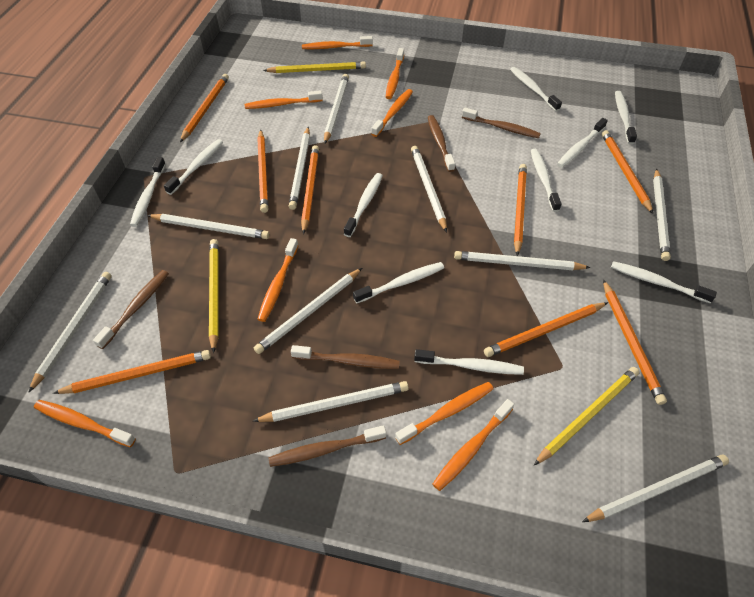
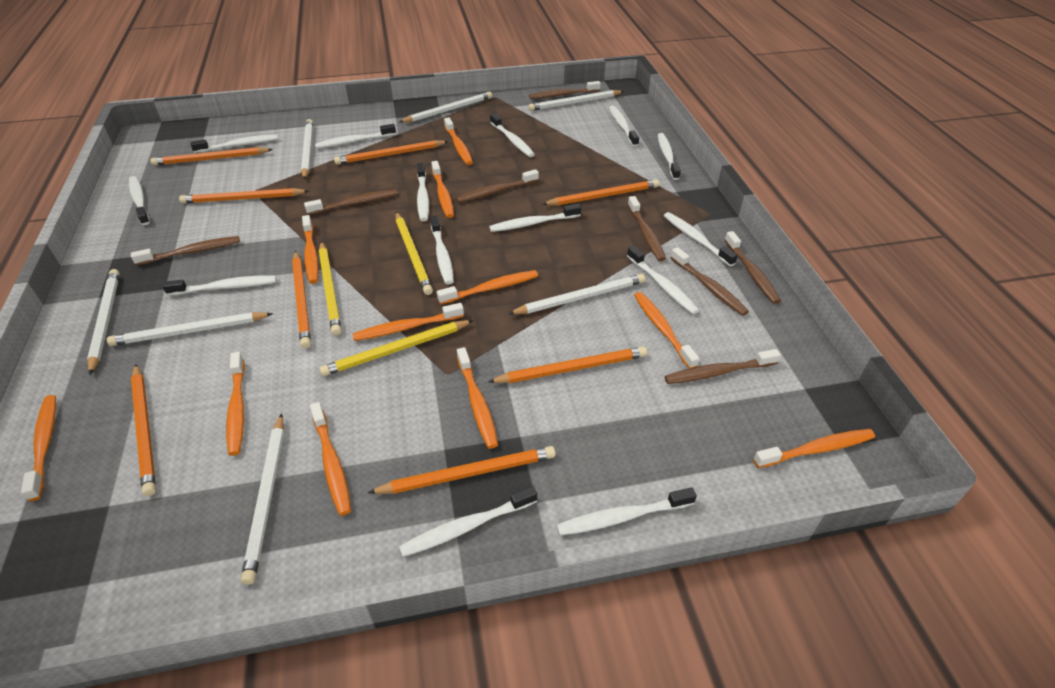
brown toothbrush: [93,270,169,349] [268,425,386,467] [291,345,400,369] [428,115,455,172] [462,107,541,138] = 5 -> [131,236,240,266] [304,189,398,215] [456,169,539,203] [529,81,601,99] [628,196,666,261] [665,349,781,384] [670,247,749,316] [725,231,781,304] = 8
orange toothbrush: [34,400,136,447] [245,90,323,109] [258,238,298,322] [302,36,373,49] [371,89,413,137] [386,48,404,99] [395,382,493,445] [432,399,514,491] = 8 -> [21,395,56,501] [226,352,245,456] [302,215,319,284] [310,402,351,516] [353,303,464,341] [431,161,454,218] [437,270,538,305] [444,117,473,165] [457,347,498,449] [634,292,699,369] [753,429,875,468] = 11
white pencil: [28,272,112,393] [147,214,270,239] [253,381,409,422] [254,268,362,354] [289,127,310,210] [324,74,349,144] [411,146,447,232] [454,251,591,270] [582,454,729,522] [653,168,671,261] = 10 -> [87,269,120,375] [107,312,273,346] [241,413,284,585] [301,119,313,180] [400,92,492,123] [508,274,645,314] [528,90,624,111] = 7
white toothbrush: [130,157,166,227] [164,139,223,195] [344,173,383,237] [353,262,444,304] [414,349,524,375] [510,67,562,111] [531,149,562,212] [557,118,608,168] [611,261,717,303] [615,91,637,144] = 10 -> [129,176,150,225] [163,276,276,296] [191,134,278,153] [315,124,396,148] [399,486,537,557] [417,163,429,221] [430,215,454,285] [489,204,581,232] [490,113,535,157] [556,487,697,536] [609,106,639,147] [627,246,699,314] [658,133,681,180] [664,212,738,267] = 14

